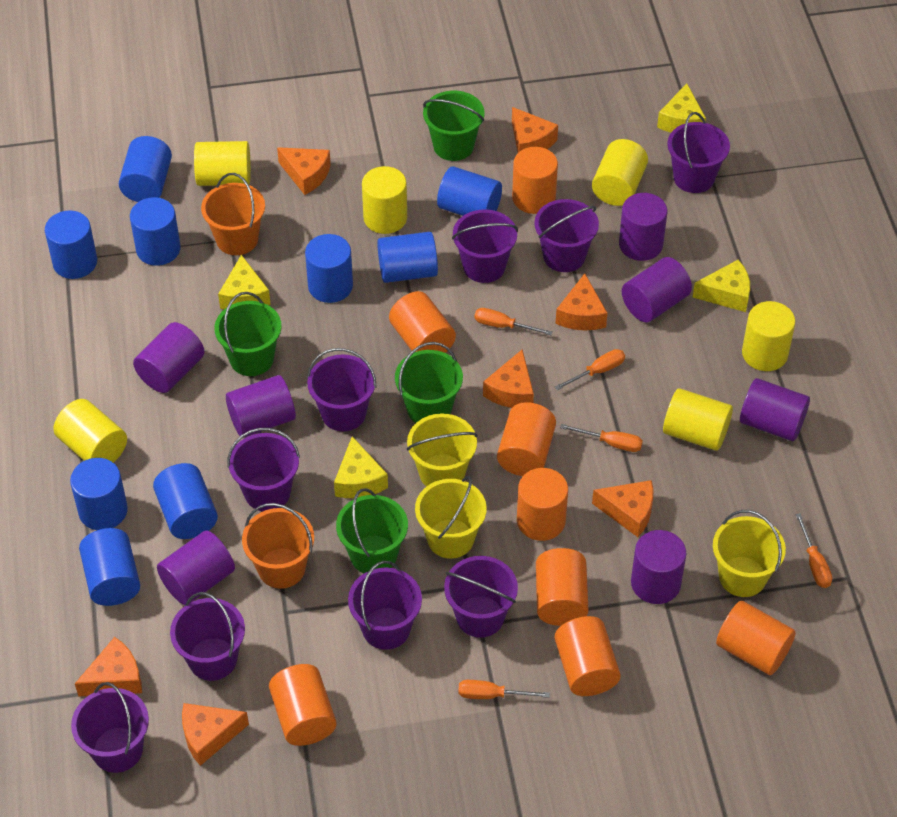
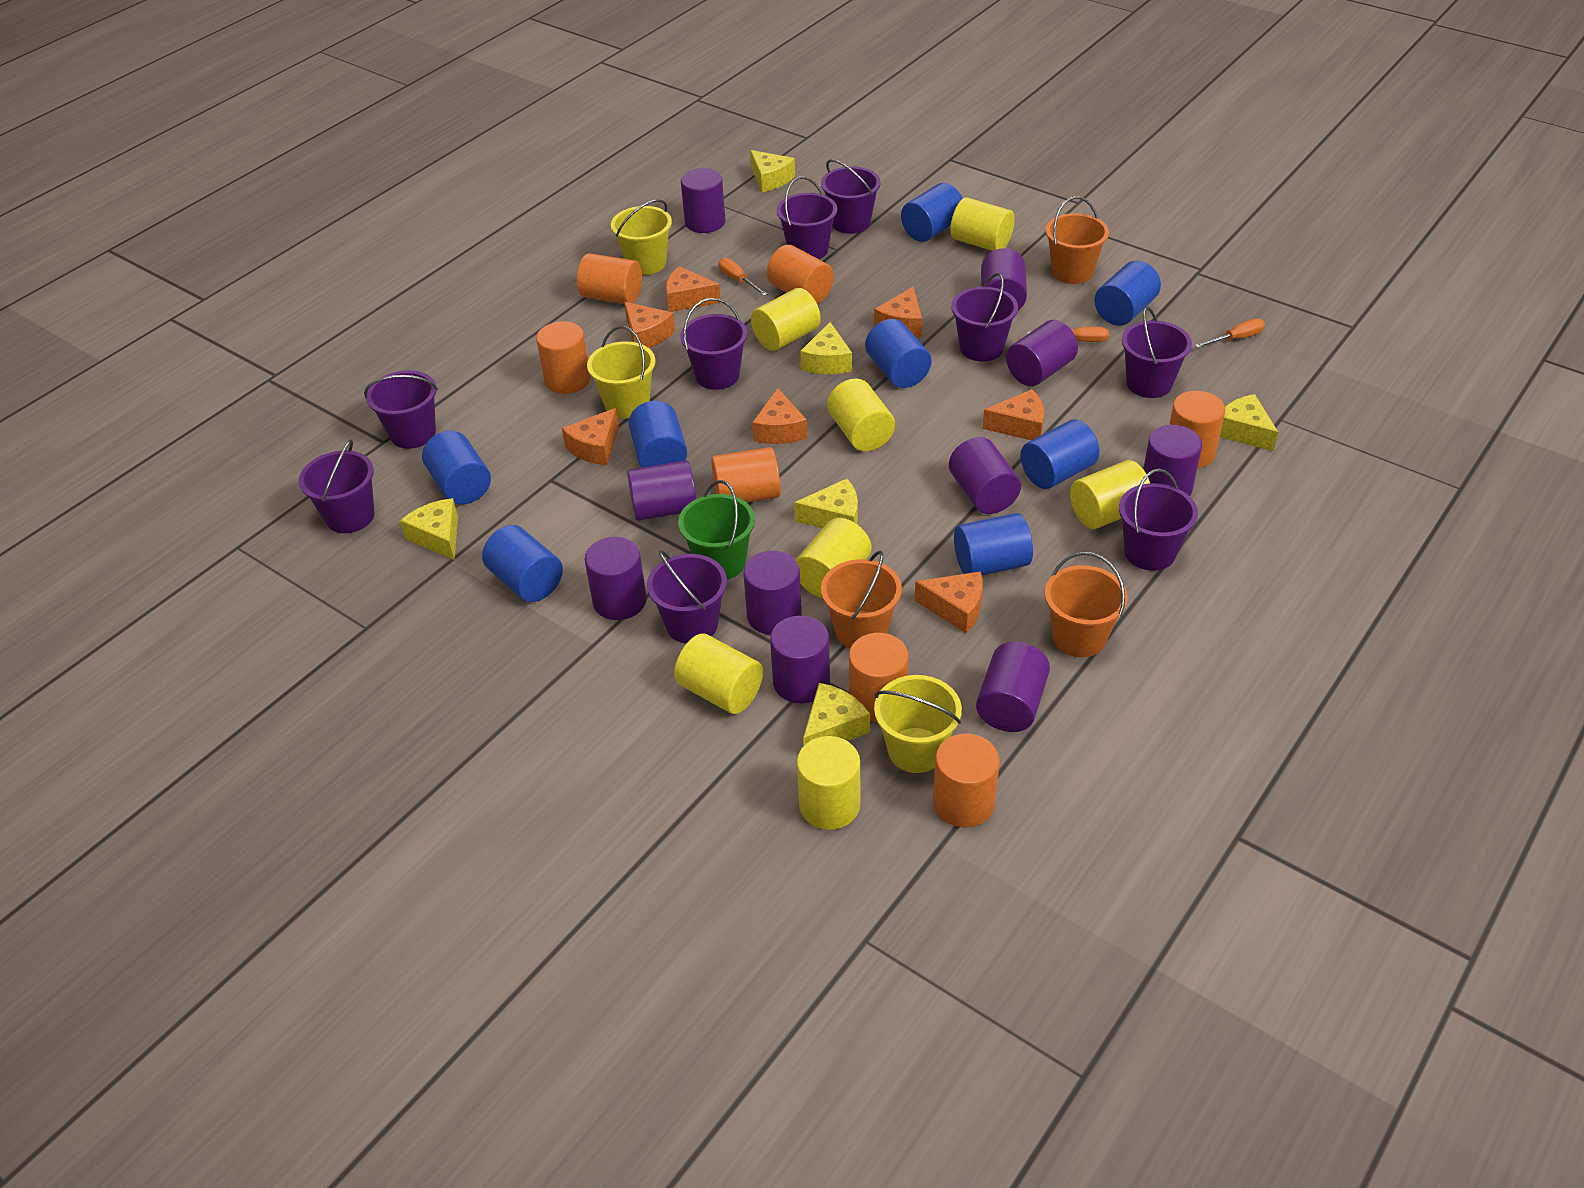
blue cylinder: [45,210,97,279] [70,458,128,530] [79,528,140,606] [119,136,172,202] [130,197,180,266] [153,463,218,539] [305,234,353,303] [377,232,438,283] [437,166,502,216] = 9 -> [422,431,491,504] [482,525,563,602] [629,401,687,468] [865,319,931,388] [901,183,963,242] [954,513,1033,575] [1020,419,1100,489] [1094,261,1161,326] = 8
green bucket: [214,292,282,376] [336,488,408,573] [395,342,463,423] [423,91,484,161] = 4 -> [678,480,755,580] = 1
orange bucket: [201,173,265,255] [242,503,314,589] = 2 -> [821,550,902,648] [1045,196,1109,284] [1045,552,1128,657] = 3
orange cylinder: [269,664,337,746] [389,291,456,353] [497,402,556,476] [512,147,558,214] [517,468,568,541] [536,548,588,626] [554,616,621,696] [716,601,796,675] = 8 -> [536,321,591,394] [577,253,642,304] [711,447,781,503] [767,245,834,304] [849,633,909,721] [933,734,1000,827] [1169,391,1225,468] = 7
orange screwdriver: [458,680,550,699] [475,308,553,335] [555,349,625,390] [560,424,643,452] [796,513,832,588] = 5 -> [718,258,768,296] [1027,327,1109,342] [1195,318,1265,348] = 3
purple cylinder: [133,322,205,393] [157,530,235,605] [226,375,296,438] [619,193,667,261] [622,257,692,322] [631,530,687,604] [740,378,810,441] = 7 -> [585,537,647,620] [627,460,697,521] [681,168,725,233] [743,551,802,635] [770,616,830,703] [949,437,1021,514] [976,642,1050,732] [981,248,1027,310] [1006,320,1078,386] [1143,425,1202,496] = 10
yellow cheese: [218,255,271,309] [334,436,388,498] [657,83,706,132] [693,260,750,312] = 4 -> [400,498,458,560] [750,150,795,192] [794,479,858,528] [800,322,852,374] [803,683,870,745] [1220,394,1278,451] = 6
yellow cylinder: [53,399,127,463] [194,141,251,186] [362,166,407,234] [592,139,648,206] [663,388,733,451] [742,301,795,371] = 6 -> [674,633,763,714] [751,288,821,351] [796,518,871,598] [797,736,860,830] [827,378,895,451] [950,197,1015,251] [1070,460,1150,529] = 7

